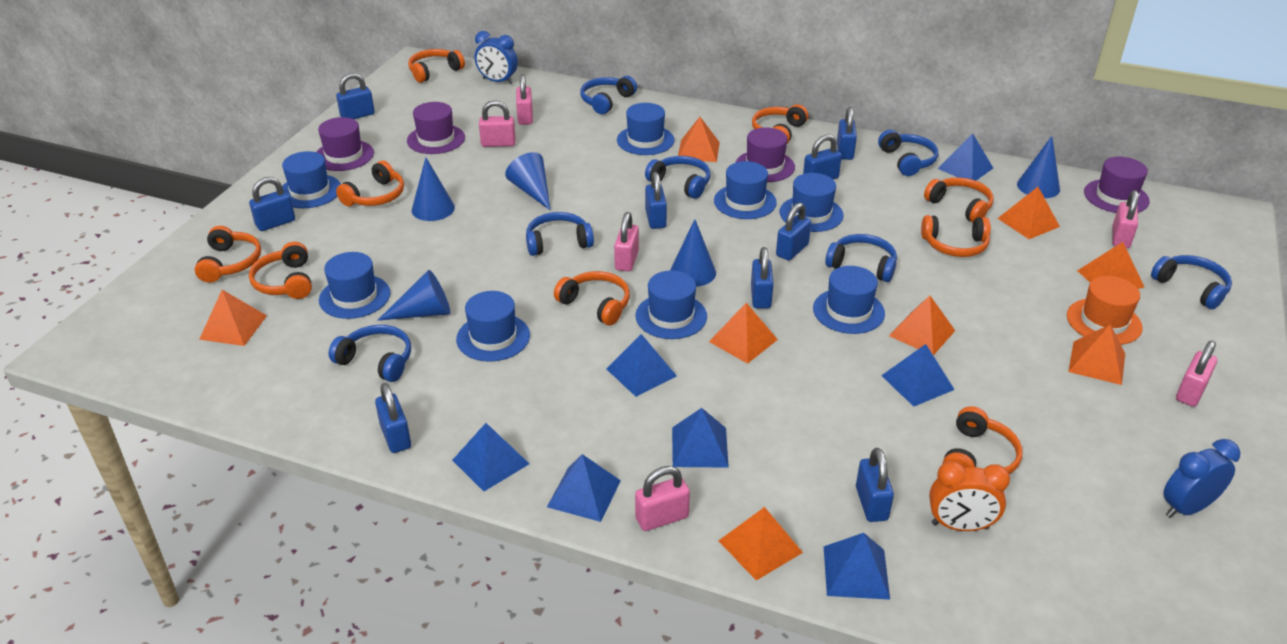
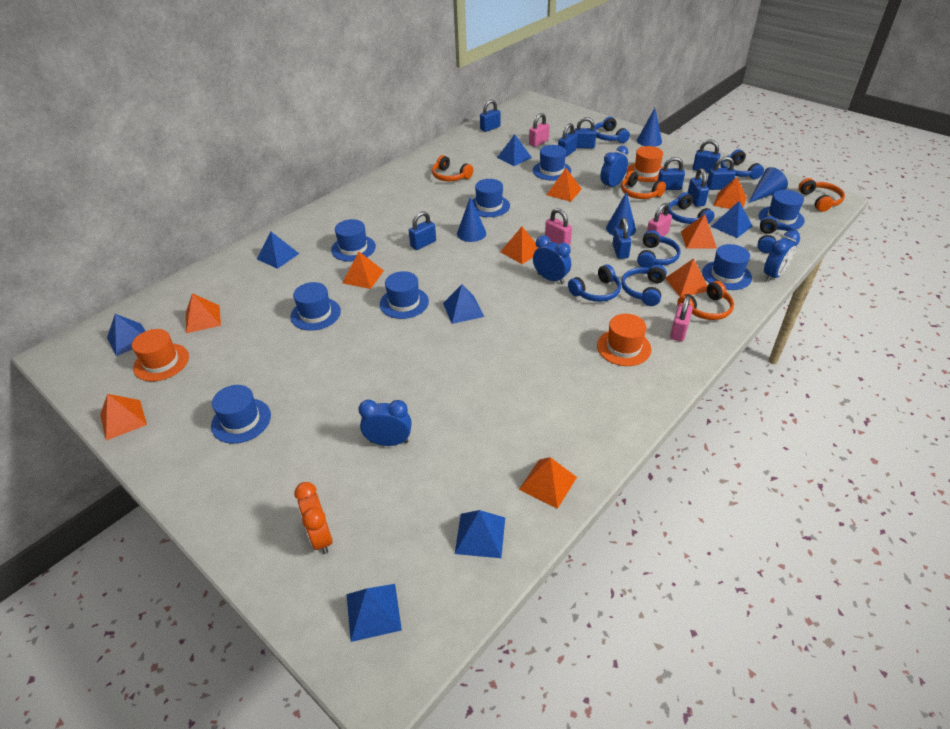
blue clock: [475,31,518,84] [1163,439,1240,518] = 2 -> [359,400,412,446] [533,235,571,284] [600,146,628,190] [764,230,799,282] = 4
blue cone: [377,270,450,321] [412,157,455,221] [505,152,551,210] [670,219,716,287] [1017,136,1060,198] = 5 -> [457,197,486,242] [606,192,636,236] [637,108,662,147] [748,167,788,203] = 4
orange hat: [1067,276,1143,345] = 1 -> [132,329,189,382] [597,314,652,366] [627,146,663,182] = 3
orange headphones: [194,226,261,283] [249,242,312,299] [336,161,404,206] [408,49,465,83] [554,271,630,325] [752,104,808,144] [921,215,991,257] [924,177,994,222] [942,406,1023,474] = 9 -> [432,155,473,181] [621,171,666,199] [677,281,734,320] [798,178,845,212] = 4
orange pyramid: [199,290,267,346] [678,117,720,162] [709,303,778,364] [719,507,803,581] [889,296,955,356] [997,187,1060,239] [1068,324,1125,385] [1077,242,1144,289] = 8 -> [100,394,147,441] [186,293,221,333] [343,251,384,289] [500,227,539,264] [519,457,577,509] [547,168,582,202] [665,258,707,297] [681,214,717,248] [713,177,747,209] = 9
pink padlock: [479,100,516,147] [516,74,533,125] [614,212,639,272] [635,466,690,531] [1112,190,1138,248] [1176,341,1217,407] = 6 -> [529,113,549,147] [545,208,572,245] [647,203,672,236] [670,295,693,341] = 4
purple hat: [316,117,374,171] [407,102,465,154] [735,127,795,182] [1084,156,1150,213] = 4 -> none = 0

